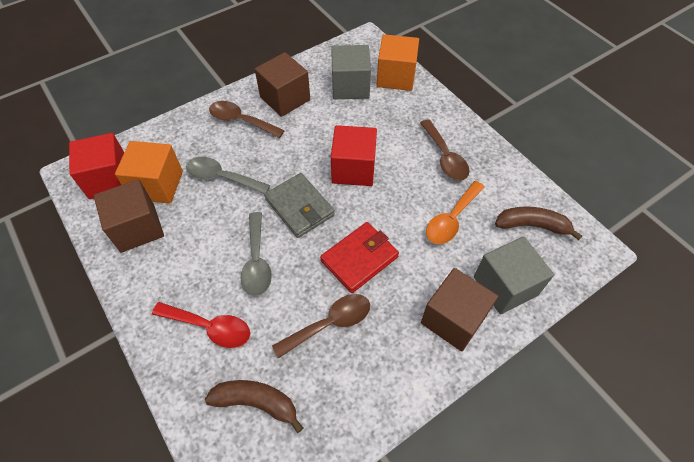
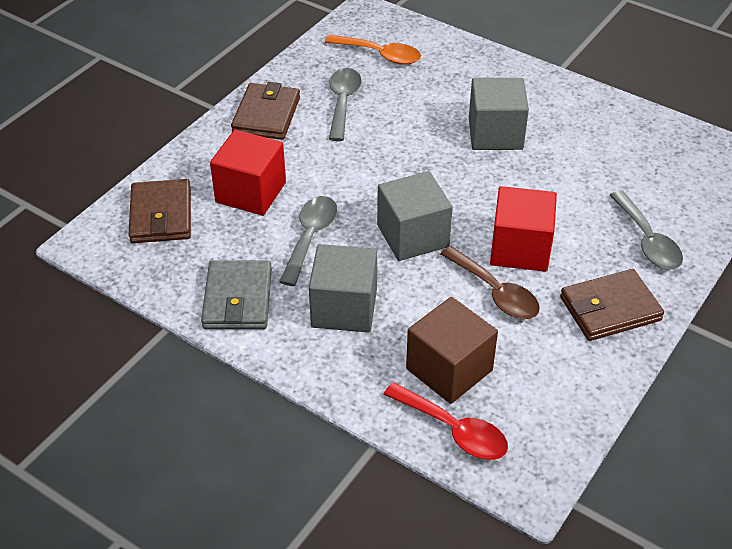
brown banana: [205,380,303,433] [495,207,582,240] = 2 -> none = 0
brown cube: [94,179,164,253] [255,52,310,117] [421,268,498,351] = 3 -> [406,297,498,404] = 1
brown spoon: [209,101,285,138] [272,294,370,358] [420,119,470,181] = 3 -> [440,246,540,319] = 1
brown wallet: none = 0 -> [129,179,191,243] [231,82,300,140] [560,269,664,341] = 3
grey cube: [331,45,371,99] [474,236,554,315] = 2 -> [309,244,377,333] [377,171,453,261] [469,78,529,150] = 3
grey spoon: [186,157,270,194] [241,212,272,296] = 2 -> [279,196,337,286] [329,68,362,141] [610,191,683,270] = 3
orange cube: [115,141,183,204] [376,34,419,91] = 2 -> none = 0
red wallet: [320,222,399,293] = 1 -> none = 0

